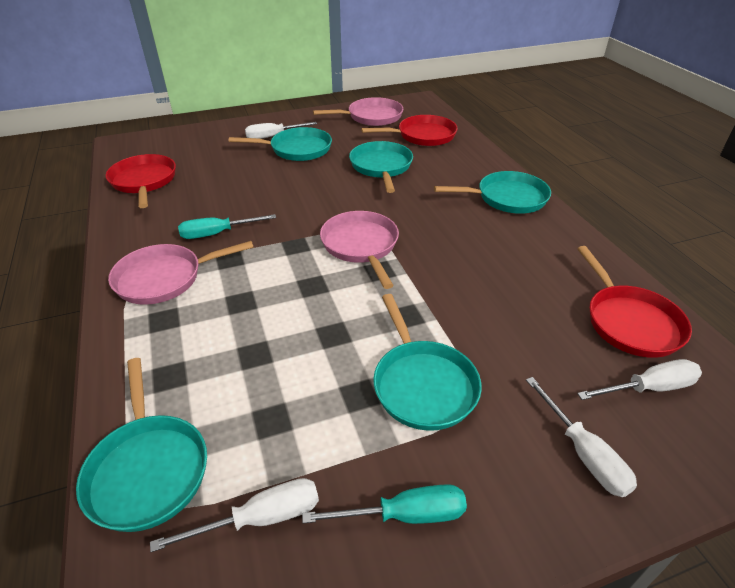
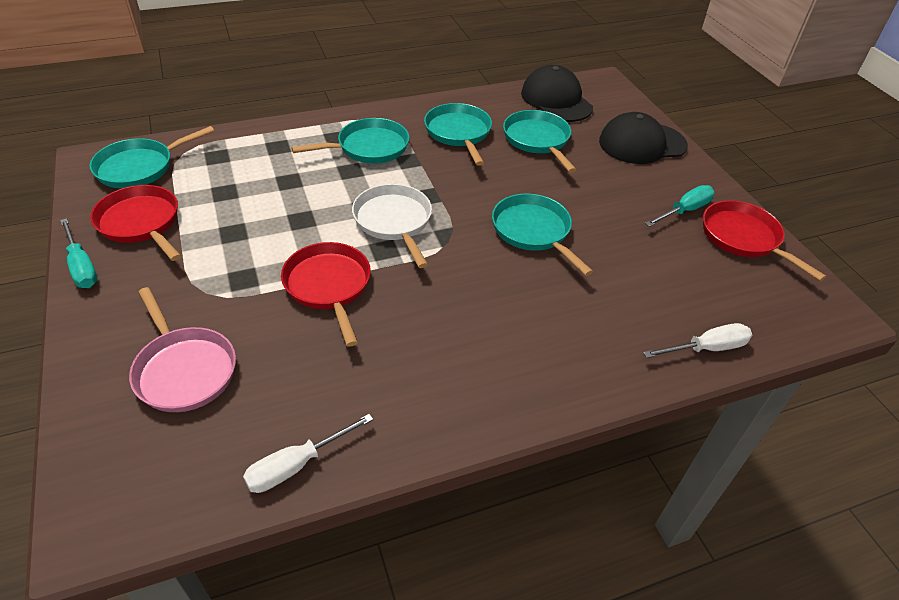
black cap: none = 0 -> [521,65,593,122] [599,112,688,164] = 2
pink pan: [108,241,254,305] [313,97,403,126] [320,211,399,289] = 3 -> [129,287,236,412] = 1
white pan: none = 0 -> [352,184,432,268] = 1
white screwdriver: [150,478,319,552] [245,122,317,139] [526,377,637,497] [577,359,702,400] = 4 -> [243,414,373,493] [643,323,752,358] = 2

